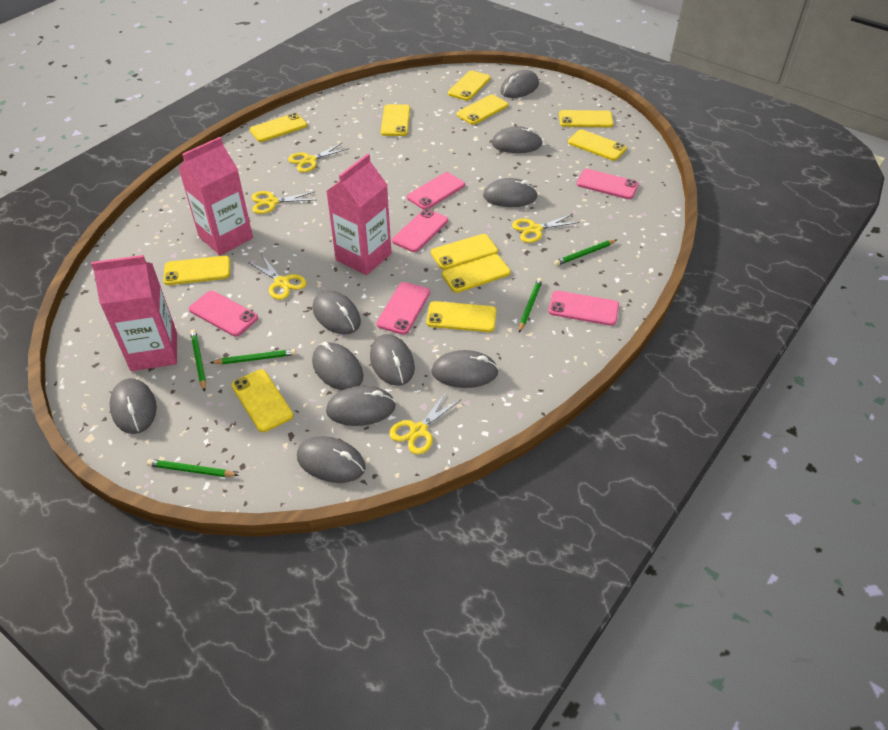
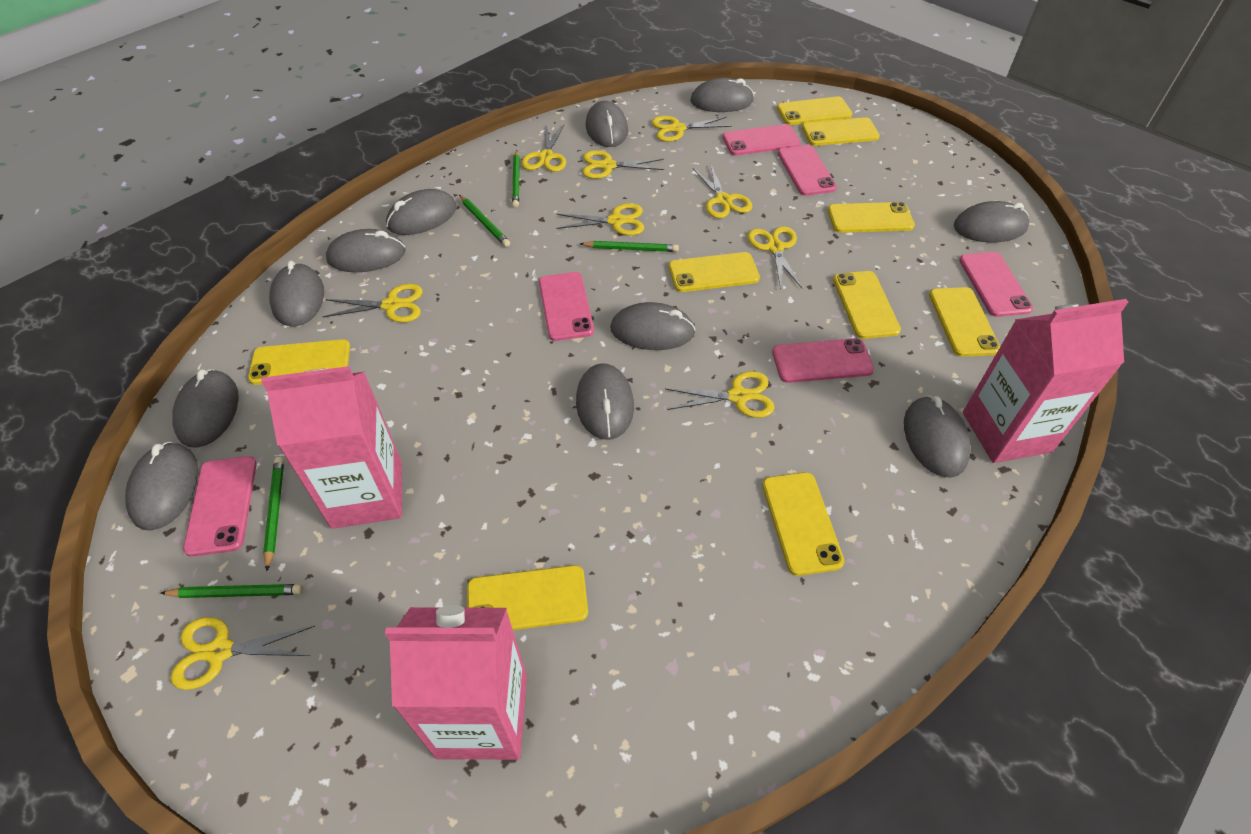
grey mouse: [110,378,157,434] [297,436,366,483] [312,342,363,390] [313,290,361,335] [326,386,396,426] [370,334,415,386] [431,350,499,388] [483,178,538,207] [492,126,543,153] [500,70,539,98] = 10 -> [125,442,198,531] [172,369,239,448] [269,261,324,326] [326,229,406,272] [386,189,457,235] [576,363,634,440] [586,101,628,147] [610,302,696,350] [690,78,754,112] [904,395,971,478] [954,201,1030,243] = 11
yellow phone: [163,256,230,285] [231,369,294,432] [250,113,307,142] [381,104,410,136] [426,301,496,332] [431,234,498,270] [442,254,511,293] [448,70,491,101] [456,95,508,125] [559,110,614,127] [568,129,627,161] = 11 -> [248,339,350,385] [467,565,588,630] [669,252,760,292] [762,472,844,576] [777,96,853,125] [802,117,880,146] [828,202,915,233] [833,271,901,339] [929,287,1000,357] = 9
yellow scissors: [248,254,307,300] [251,191,315,214] [288,143,349,172] [389,391,462,454] [512,214,580,243] = 5 -> [171,617,315,690] [323,284,423,323] [522,124,566,172] [556,203,644,236] [583,150,664,179] [652,116,732,142] [665,371,775,418] [693,165,752,218] [748,226,802,289] = 9

